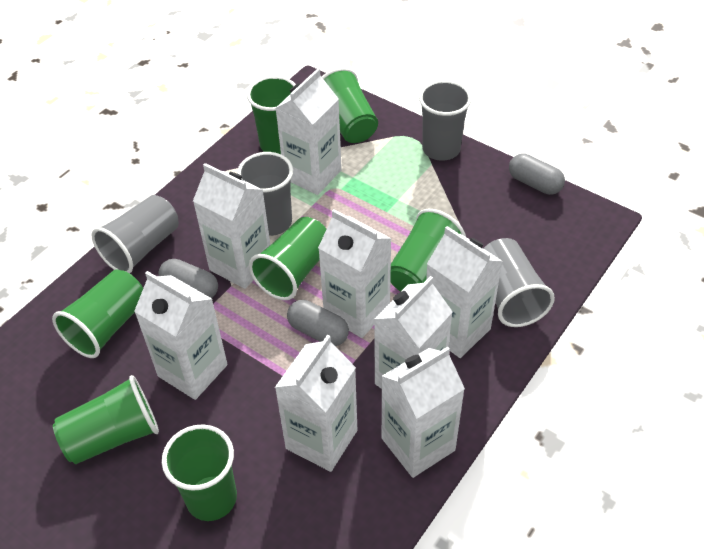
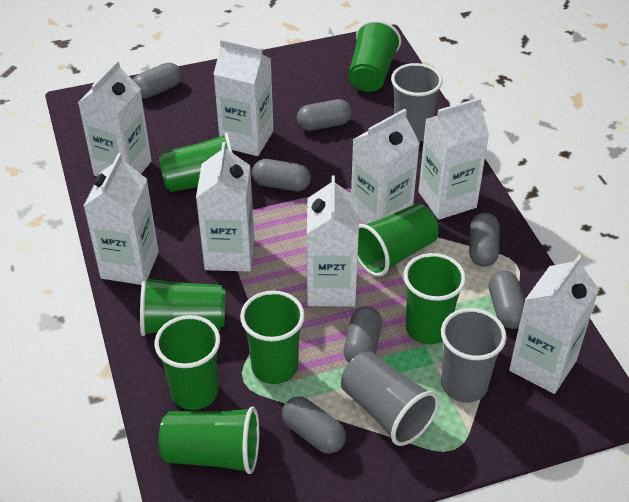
green cup: [52,270,143,358] [53,375,159,464] [162,424,237,521] [247,76,296,154] [249,217,326,300] [322,68,378,143] [390,209,466,292] = 7 -> [140,276,225,336] [154,315,220,410] [159,133,233,192] [159,406,259,474] [240,291,305,384] [348,20,401,92] [358,204,438,277] [404,253,466,344] = 8
grey capsule: [158,259,218,298] [287,300,349,346] [509,153,565,195] = 3 -> [133,63,182,99] [252,159,311,191] [282,396,346,454] [297,99,352,131] [344,306,382,362] [469,213,500,266] [489,271,525,329] = 7
grey cup: [92,195,179,273] [237,152,293,236] [419,80,472,161] [483,238,555,327] = 4 -> [341,351,439,446] [391,63,443,142] [441,308,507,402] = 3

